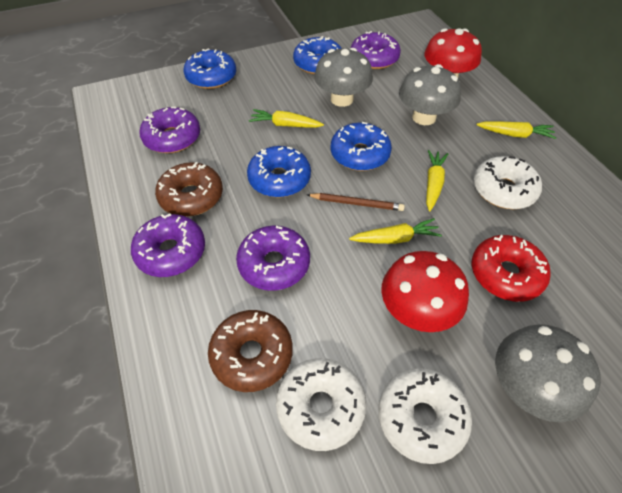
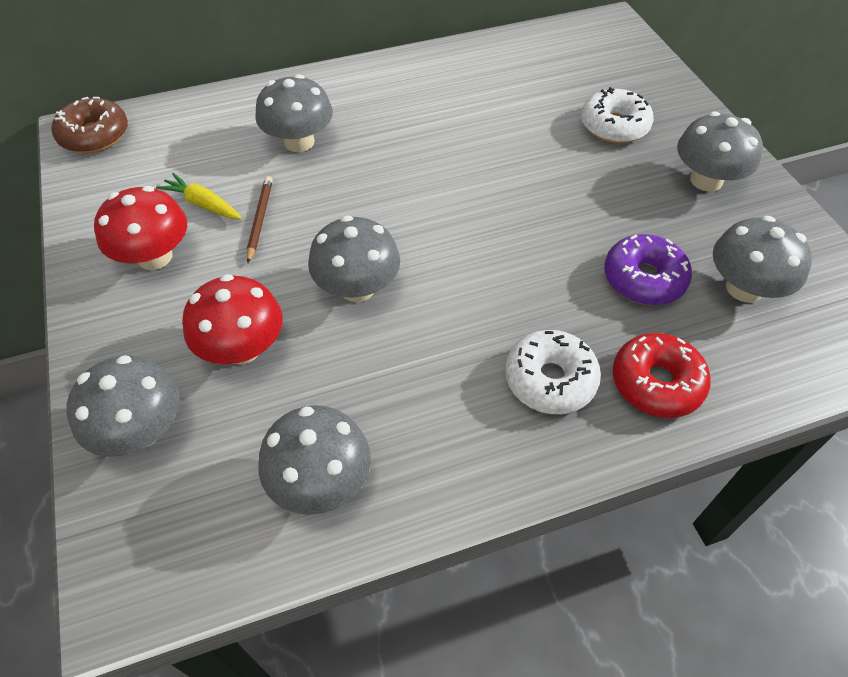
blue donut: [184,48,236,89] [247,146,311,198] [293,36,342,74] [331,122,392,171] = 4 -> none = 0
brown donut: [155,162,223,217] [208,310,293,392] = 2 -> [52,97,128,153] = 1
grey mushroom: [314,48,373,107] [399,64,461,125] [495,324,601,422] = 3 -> [66,355,180,457] [255,74,333,152] [258,405,371,515] [308,216,400,302] [677,111,763,192] [713,216,812,303] = 6
purple donut: [131,214,205,277] [139,107,200,153] [236,226,310,291] [351,31,401,69] = 4 -> [604,234,692,305] = 1
white donut: [276,358,366,451] [378,368,472,464] [474,156,542,209] = 3 -> [505,330,601,414] [581,87,654,143] = 2
yellow carrot: [249,109,324,128] [349,218,442,244] [426,150,448,211] [476,121,556,139] = 4 -> [156,173,242,219] = 1

